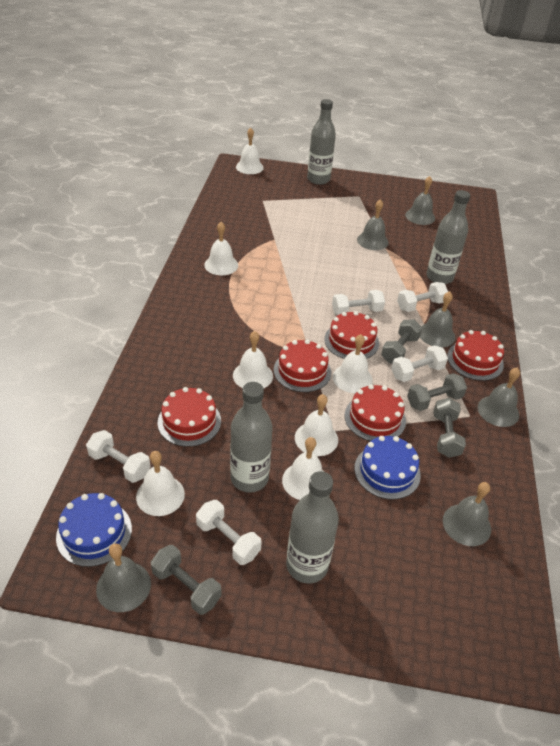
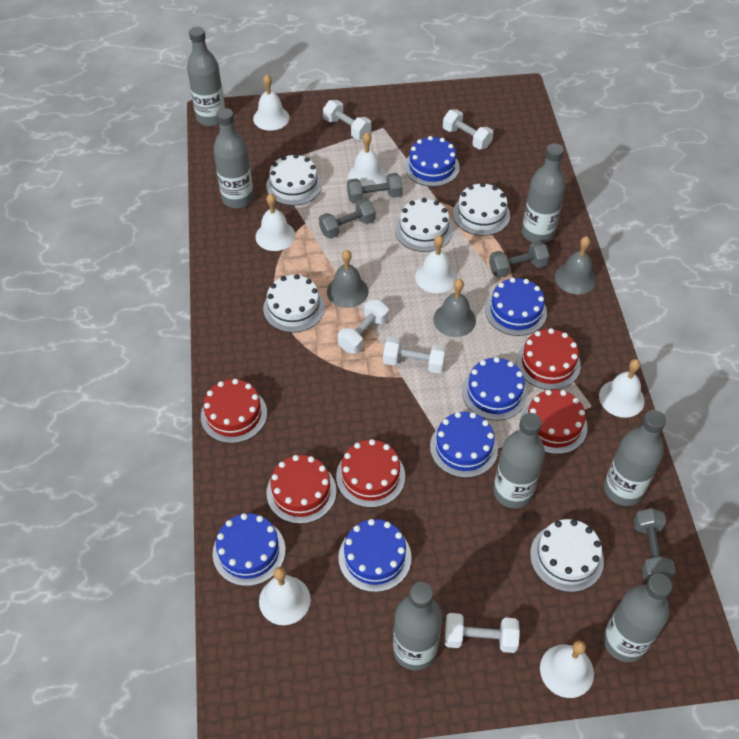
blue cake: [56,493,132,567] [354,436,421,499] = 2 -> [213,513,286,586] [338,519,411,592] [405,136,460,187] [430,412,498,478] [462,357,527,420] [485,278,547,336] = 6
grey bell: [96,543,151,612] [357,199,389,250] [405,176,435,225] [420,291,455,347] [443,482,491,546] [478,368,520,427] = 6 -> [327,250,369,308] [433,279,476,337] [555,236,596,294] = 3
grey bottle: [230,382,273,492] [286,471,339,583] [307,99,336,185] [426,190,470,284] = 4 -> [187,27,225,126] [213,108,254,208] [393,582,442,670] [494,413,545,508] [522,143,566,243] [603,574,672,662] [604,410,666,506] = 7
white cake: none = 0 -> [263,274,325,333] [266,154,322,206] [395,198,453,252] [453,183,510,236] [530,519,604,592] = 5

